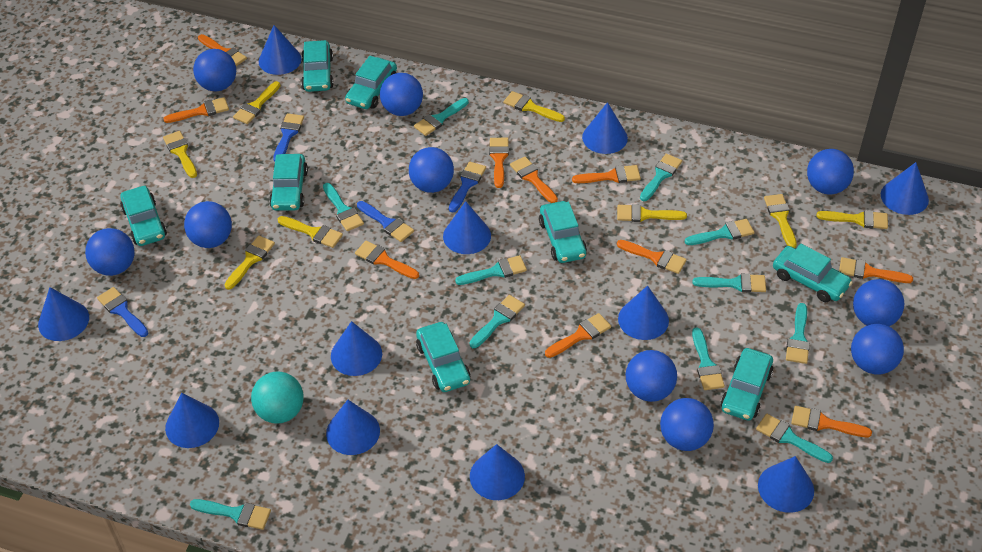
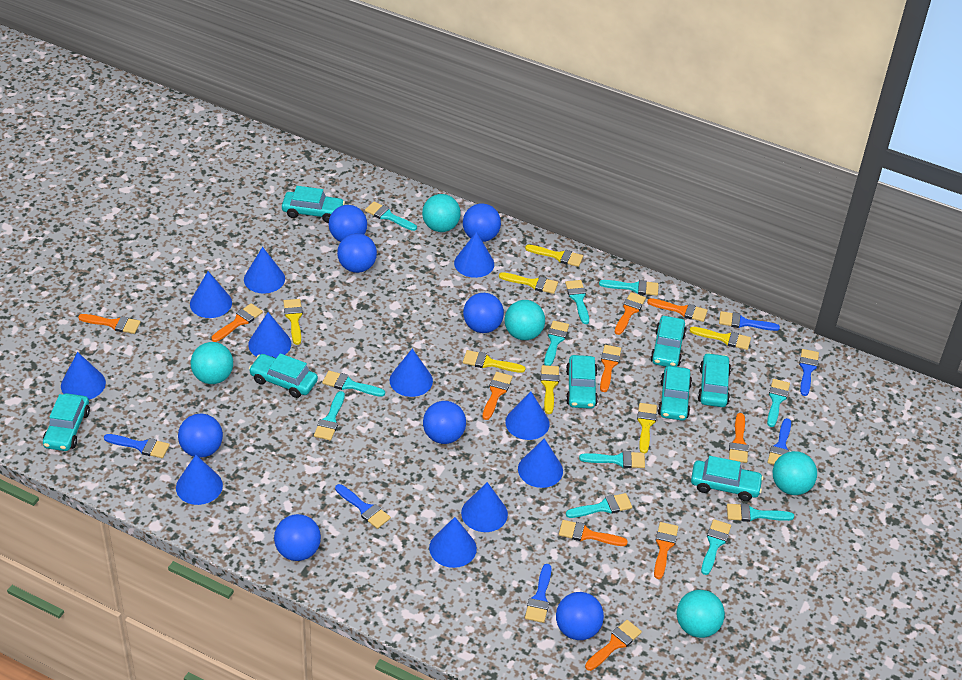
blue ball: [85,228,135,276] [184,201,232,248] [193,49,236,91] [380,73,423,116] [409,147,454,193] [625,350,677,402] [660,398,714,451] [807,149,854,195] [851,324,904,375] [853,279,904,326] = 10 -> [178,414,223,458] [274,514,321,561] [329,205,367,242] [337,233,377,273] [423,401,466,444] [463,204,501,242] [463,293,504,333] [556,592,604,640] = 8
blue brush: [97,287,148,337] [273,113,304,161] [357,201,414,242] [449,162,486,213] = 4 -> [104,434,170,458] [335,484,391,529] [525,564,552,623] [719,311,780,331] [767,418,791,465] [799,349,819,396] = 6
turquoise ball: [251,371,304,423] = 1 -> [191,342,233,384] [422,194,461,232] [505,300,545,340] [677,590,725,638] [773,451,817,495] = 5
yellow brush: [163,131,197,178] [224,236,275,290] [233,81,281,124] [278,216,343,248] [504,91,565,122] [617,204,687,222] [764,194,797,248] [817,210,888,229] = 8 -> [283,299,303,345] [463,350,525,373] [499,272,558,294] [525,245,583,267] [541,365,559,414] [637,403,657,454] [690,327,751,350] = 7

